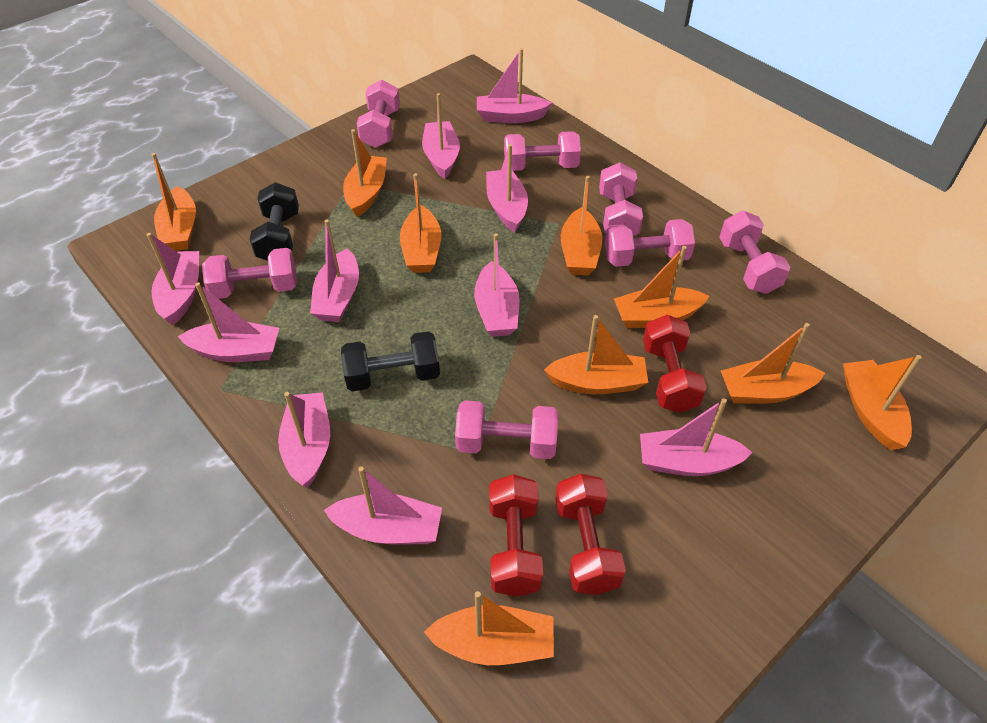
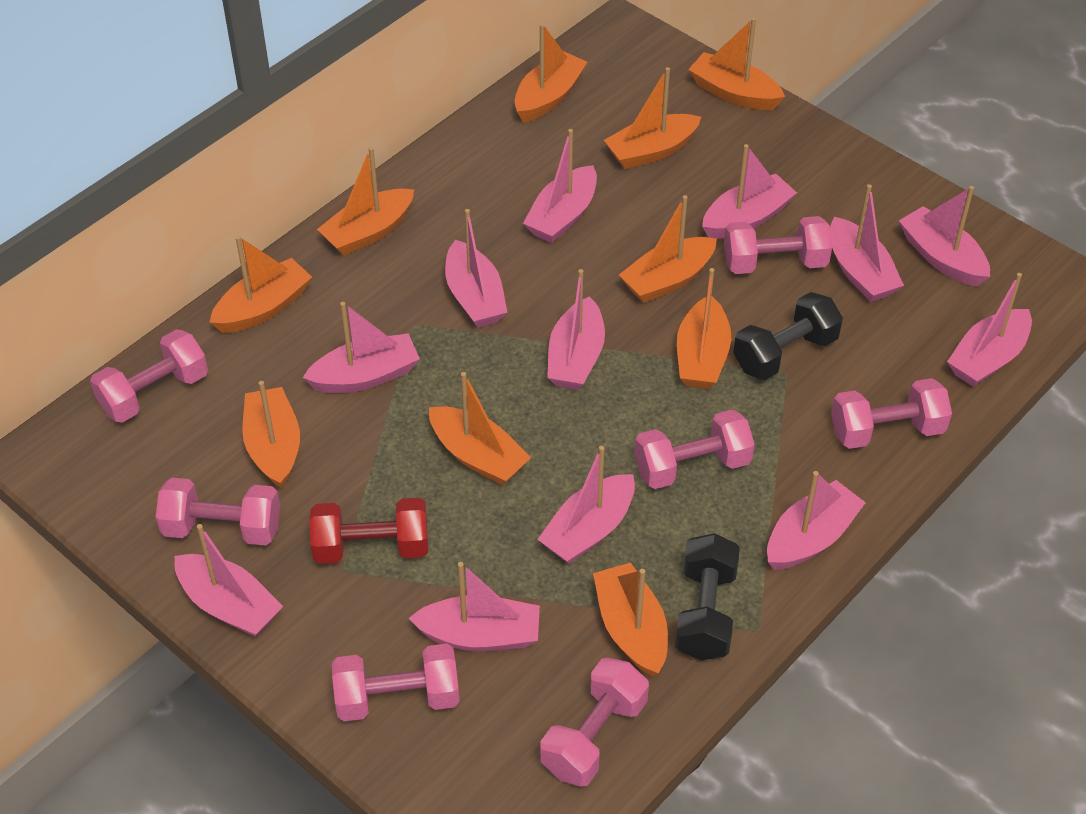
orange boat: [151,153,196,251] [343,129,387,217] [400,173,441,273] [424,591,554,665] [544,315,648,395] [561,176,603,275] [614,246,709,328] [721,323,825,404] [843,355,922,450] = 9 -> [210,236,312,333] [242,381,300,489] [317,147,414,255] [429,372,531,485] [515,24,588,122] [593,562,668,677] [604,67,701,169] [619,195,717,303] [677,268,731,389] [688,17,785,110] = 10
pink boat: [146,233,199,325] [178,282,279,362] [278,392,330,488] [310,219,359,322] [324,466,442,545] [422,93,460,179] [474,233,519,337] [477,48,552,123] [486,144,528,232] [640,398,753,476] = 10 -> [175,524,283,637] [303,302,420,393] [409,562,540,651] [445,209,507,328] [523,129,597,243] [537,446,635,564] [547,269,605,390] [702,144,797,239] [767,471,866,570] [830,184,904,302] [899,186,990,286] [947,273,1032,387] = 12
red dumbbell: [489,474,543,597] [555,474,626,595] [643,315,707,413] = 3 -> [309,498,428,564] = 1

